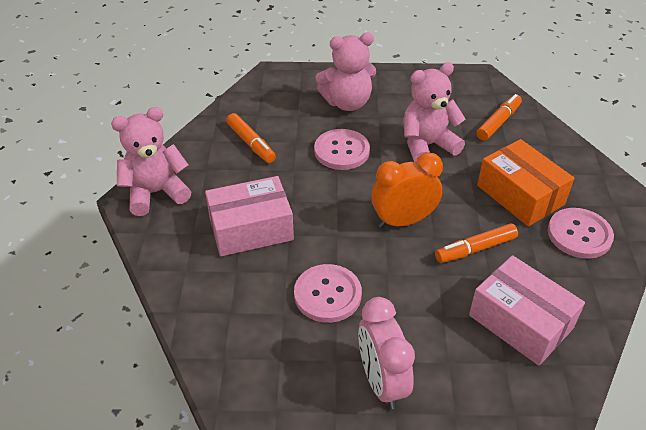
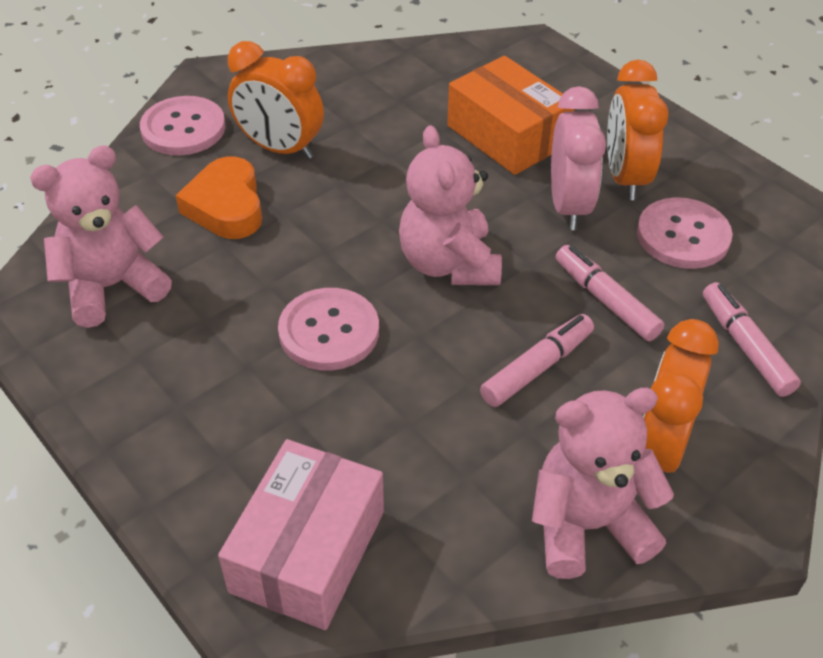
orange clock: [371,152,443,228] = 1 -> [228,41,324,159] [607,60,669,200] [643,319,719,473] = 3
orange heart: none = 0 -> [176,156,262,239] = 1
orange marker: [226,113,276,163] [435,223,518,263] [476,94,522,141] = 3 -> none = 0
pink box: [205,176,294,256] [469,255,585,366] = 2 -> [218,439,384,630] = 1
pink marker: none = 0 -> [480,314,594,407] [556,245,664,341] [703,282,801,397] = 3

